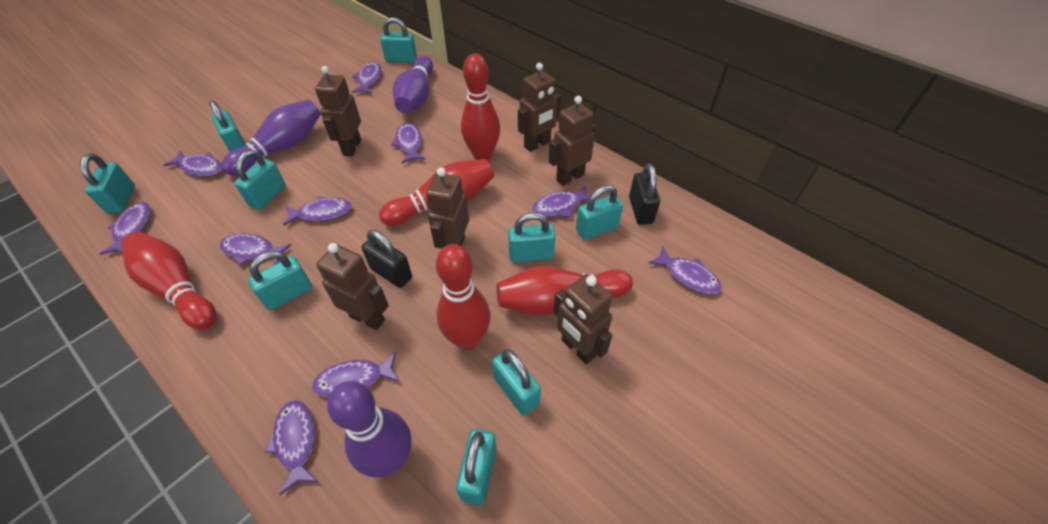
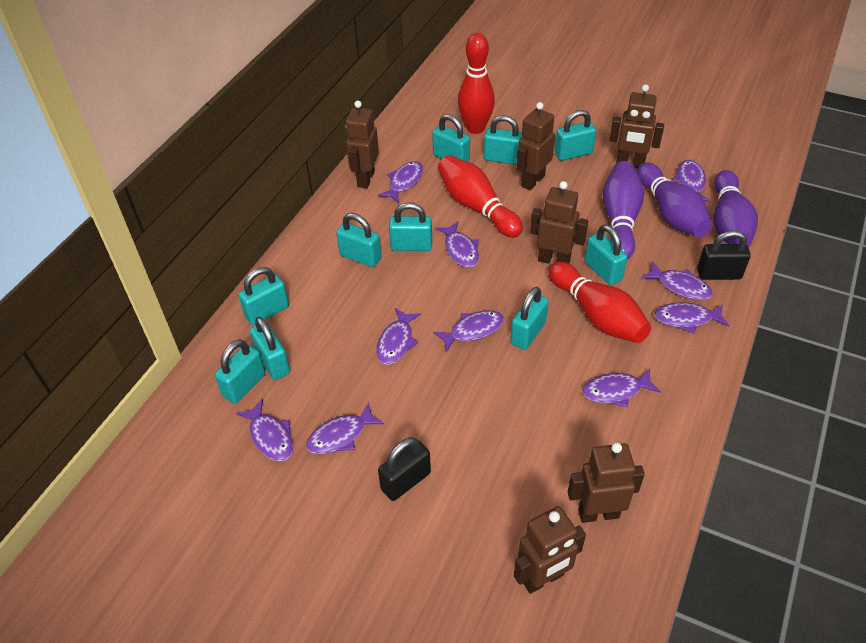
red bowling pin: [121,232,217,330] [379,159,494,226] [436,244,491,350] [461,54,500,161] [496,266,633,315] = 5 -> [438,155,523,238] [458,33,495,134] [549,262,651,343] = 3
turquoise padlock: [80,153,135,214] [209,100,246,152] [234,150,286,210] [248,251,312,310] [380,17,417,63] [456,429,497,506] [492,349,541,416] [508,212,555,263] [576,185,623,240] = 9 -> [215,339,265,403] [238,267,289,325] [250,317,290,380] [336,213,381,267] [389,202,432,251] [432,114,470,162] [484,115,523,165] [510,287,549,350] [554,110,596,161] [585,225,627,285] = 10

